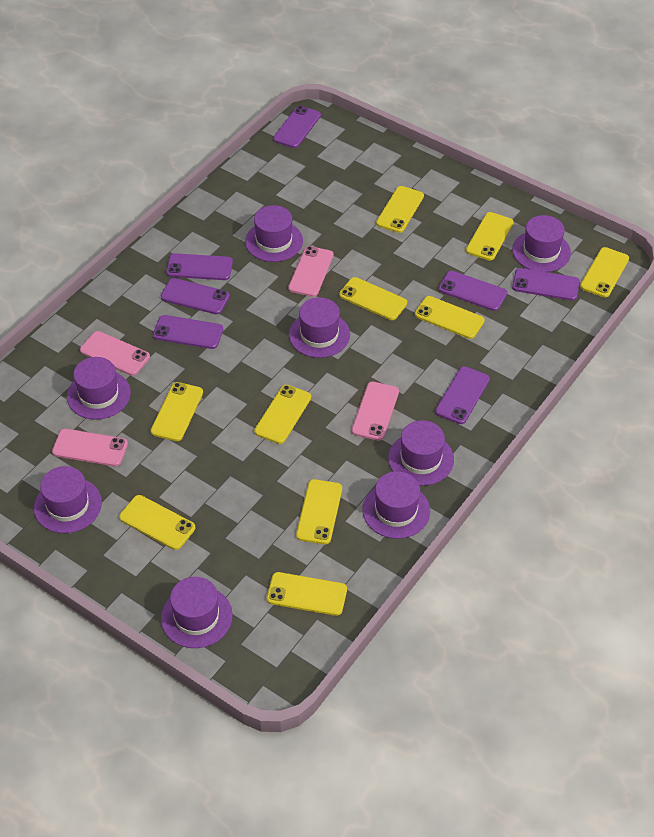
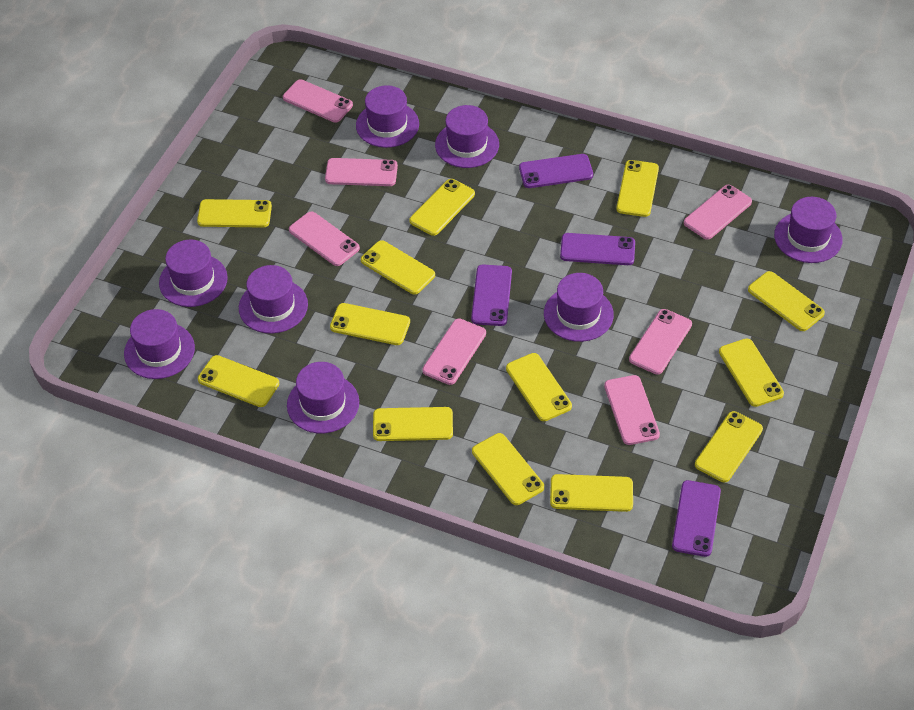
pink phone: [52,429,128,466] [80,331,150,376] [288,246,334,297] [352,382,399,441] = 4 -> [283,79,353,122] [289,211,360,266] [325,158,398,186] [422,318,486,385] [604,375,660,445] [629,309,692,374] [684,185,752,240] = 7
purple phone: [153,315,223,349] [161,278,230,314] [166,253,233,280] [273,106,321,148] [435,366,490,424] [438,271,507,311] [512,268,580,301] = 7 -> [471,265,512,326] [519,154,593,188] [560,233,635,265] [672,480,721,557] = 4
yellow phone: [119,495,195,550] [151,382,203,441] [254,385,311,444] [267,572,347,616] [296,479,342,544] [339,277,407,320] [376,186,424,233] [415,296,484,339] [466,212,514,261] [580,247,629,298] = 10 -> [197,199,272,228] [198,355,279,407] [330,303,410,345] [361,240,435,294] [373,407,453,441] [409,179,475,236] [472,433,544,505] [506,353,572,421] [550,474,633,512] [616,160,659,217] [695,411,763,482] [719,338,784,407] [748,271,825,331] = 13

